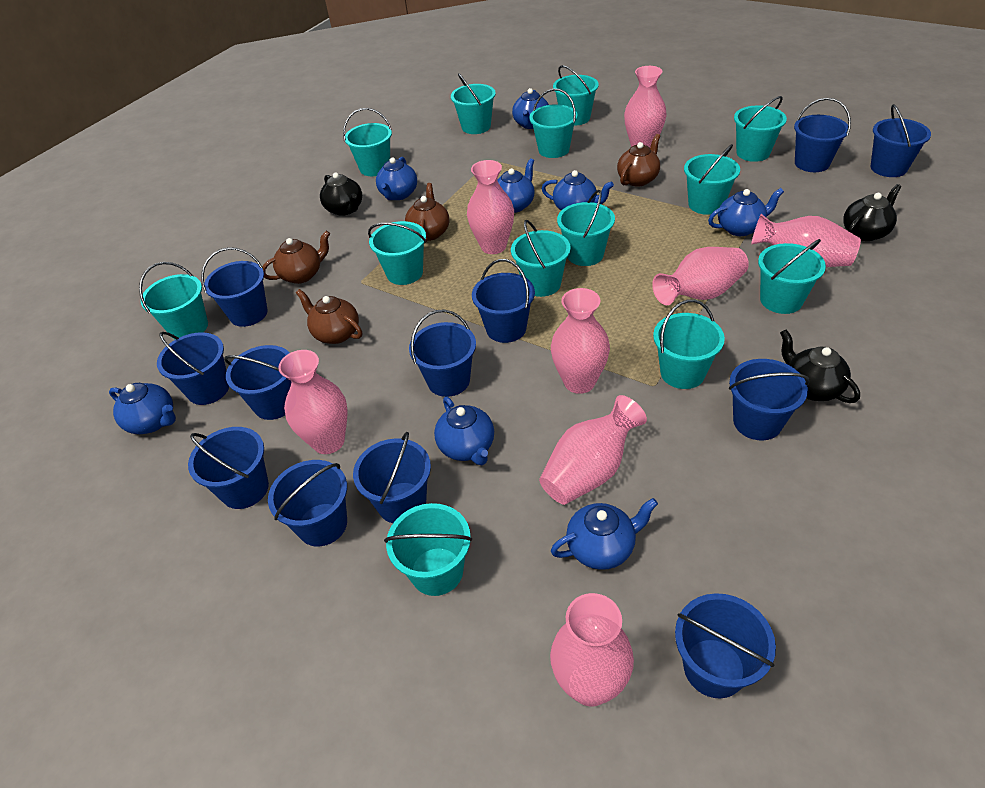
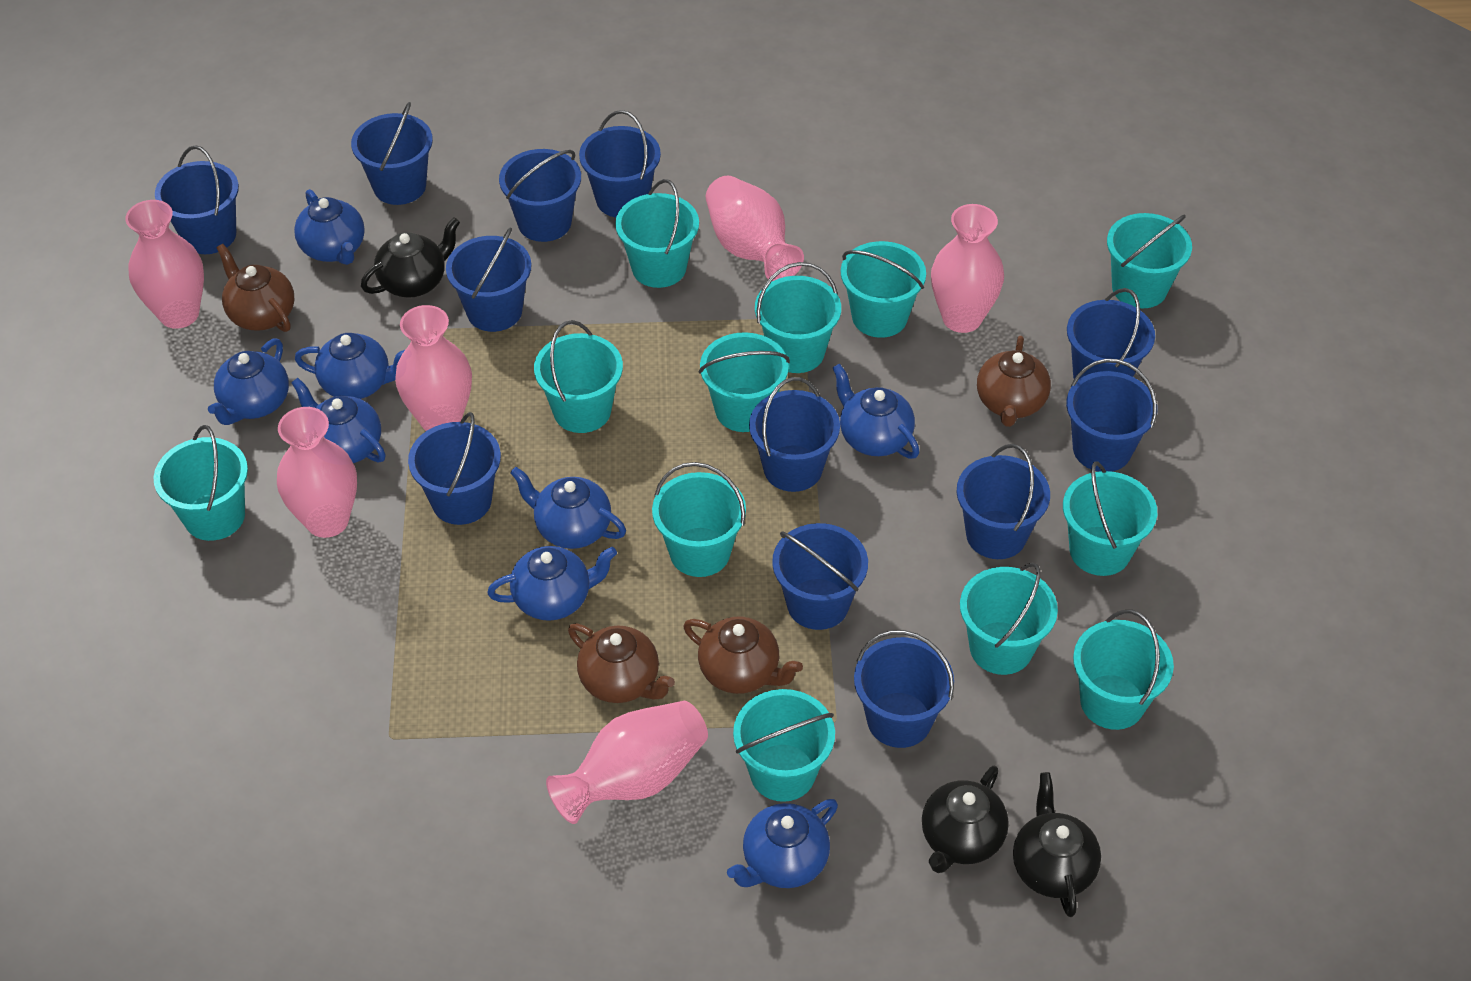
pink vase: [278,350,348,454] [467,160,514,254] [539,395,647,505] [550,593,634,707] [551,288,610,394] [624,66,667,148] [652,247,749,305] [751,214,861,267] = 8 -> [125,200,204,329] [277,407,357,538] [395,305,472,431] [546,701,708,824] [706,176,804,281] [931,204,1004,333] = 6
turquoise bucket: [139,262,208,340] [343,108,392,176] [368,221,426,285] [384,503,472,596] [451,73,496,134] [511,220,571,297] [529,89,578,158] [553,65,599,126] [557,190,615,266] [653,299,725,389] [684,144,740,215] [734,96,787,162] [758,239,826,314] = 13 -> [154,425,248,541] [534,320,623,433] [615,179,699,288] [652,462,746,577] [699,332,790,432] [733,689,835,802] [755,262,841,373] [841,241,926,338] [960,562,1058,675] [1063,461,1157,576] [1073,610,1174,730] [1107,213,1192,308] = 12

